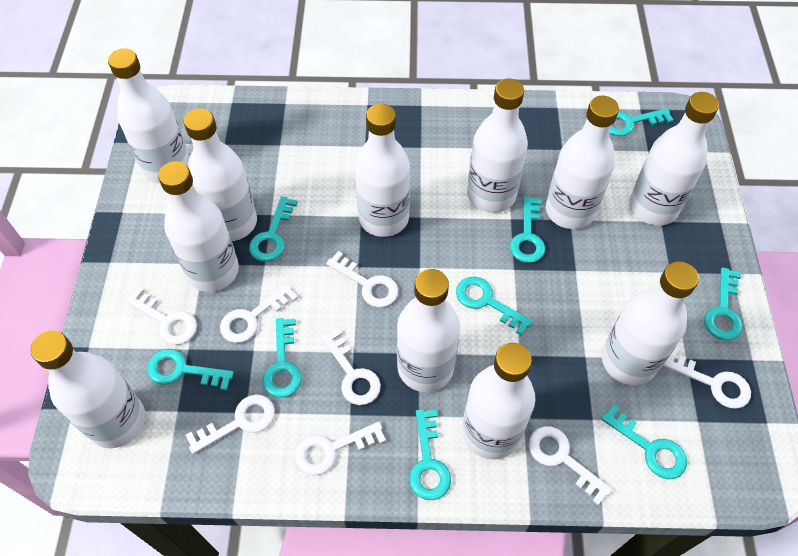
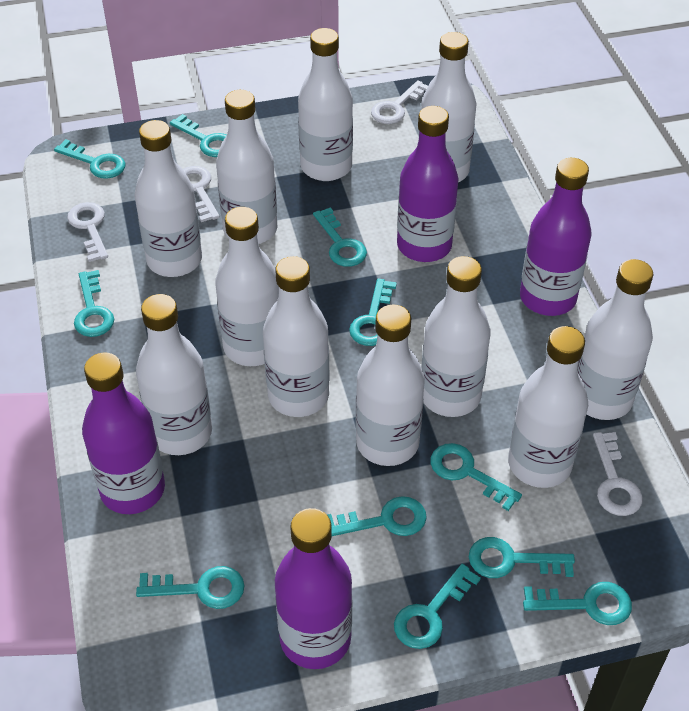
purple bottle: none = 0 -> [82,352,165,514] [275,508,352,669] [397,106,458,262] [520,158,592,316] = 4
turquoise key: [147,349,234,391] [249,196,298,262] [262,318,302,398] [409,409,451,500] [456,276,533,335] [510,197,545,263] [601,404,687,479] [610,108,673,136] [704,268,743,340] = 9 -> [54,139,126,179] [74,270,114,337] [136,566,244,609] [170,114,227,157] [313,207,367,267] [327,496,427,537] [349,278,397,346] [394,564,481,649] [430,443,522,511] [469,537,575,578] [523,582,632,625] = 11
white key: [125,287,197,345] [185,395,275,454] [220,284,298,343] [295,422,386,476] [322,329,381,405] [326,251,398,308] [529,426,612,505] [663,351,751,409] = 8 -> [67,202,108,262] [183,166,220,222] [371,80,428,124] [593,432,643,516] = 4

